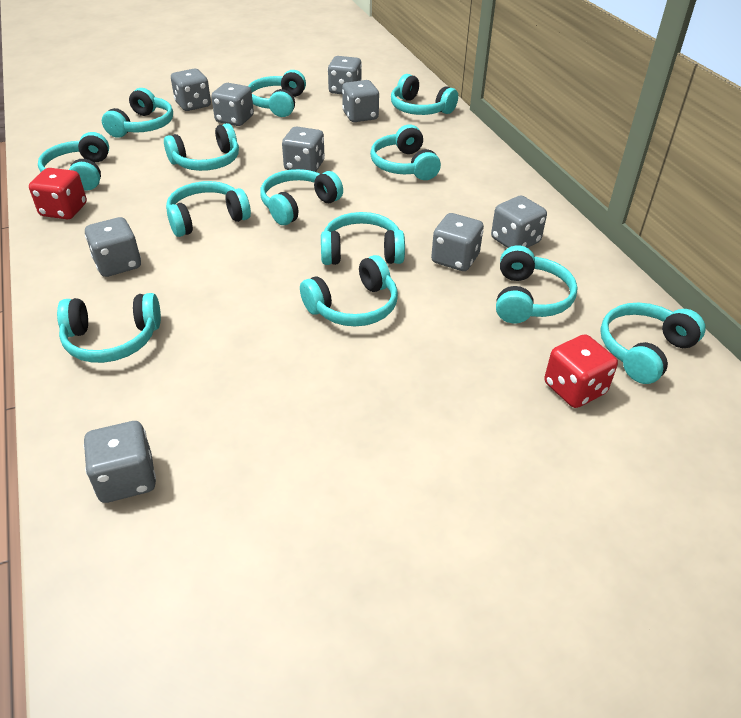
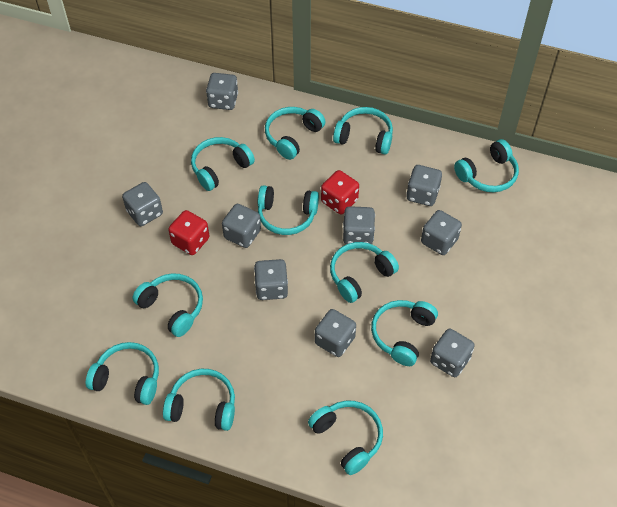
turquoise headphones: [38,132,109,191] [57,293,161,363] [102,88,173,138] [164,123,239,171] [166,181,251,237] [248,70,306,117] [260,169,343,225] [300,255,398,326] [321,212,405,265] [370,125,441,180] [391,74,458,115] [496,245,578,323] [600,303,706,384] = 13 -> [86,342,159,405] [132,273,203,337] [163,369,235,431] [191,137,255,191] [258,185,319,235] [265,107,326,160] [308,401,383,475] [330,242,399,303] [333,107,393,155] [371,300,438,366] [454,139,519,192] = 11

